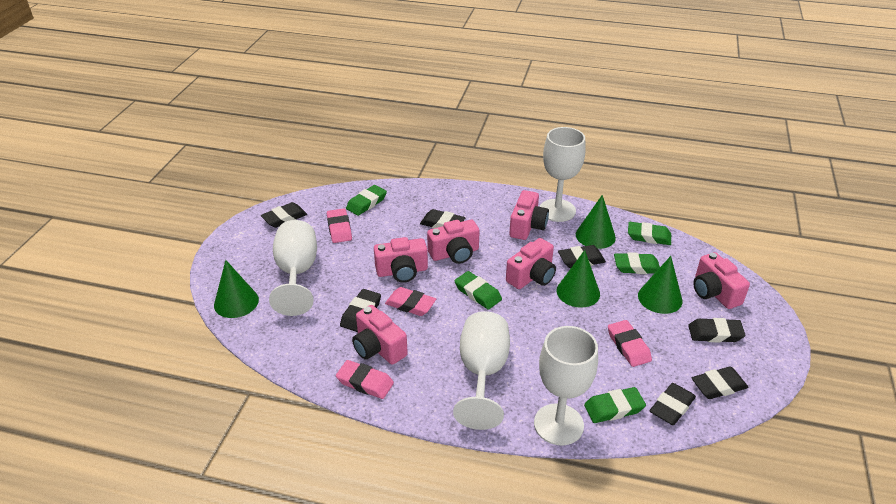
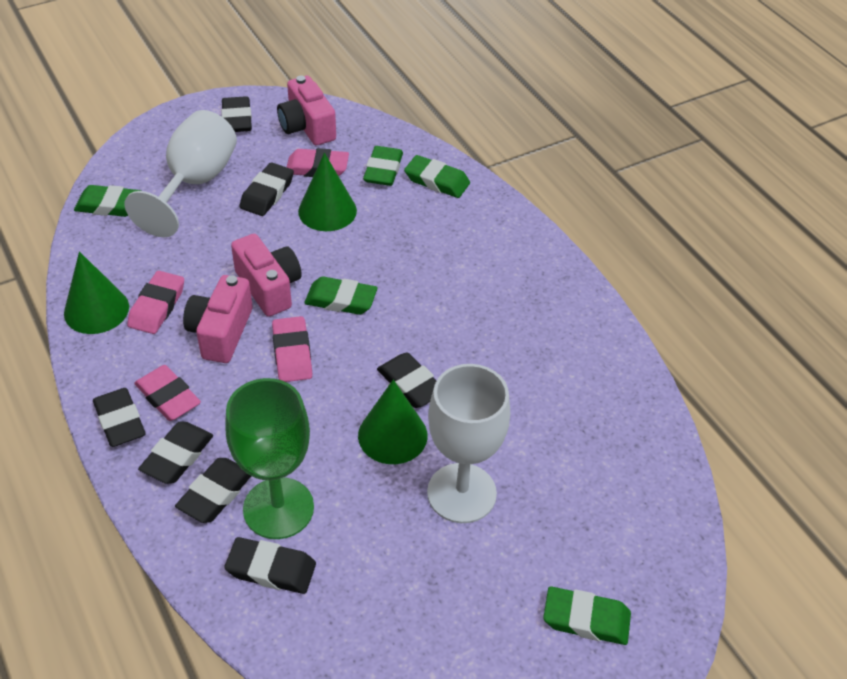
green cone: [214,260,259,318] [557,250,600,308] [576,195,616,249] [638,256,682,314] = 4 -> [64,252,129,334] [298,153,357,231] [358,380,428,464] = 3
green goblet: none = 0 -> [225,378,314,539] = 1
pink camera: [352,305,408,365] [374,237,428,283] [427,220,480,264] [506,238,556,289] [509,190,549,240] [693,252,750,309] = 6 -> [183,275,253,363] [231,234,302,317] [277,75,336,145] = 3
white goblet: [269,220,317,316] [453,311,510,430] [534,326,598,445] [540,127,586,222] = 4 -> [125,110,237,237] [427,364,510,523] = 2

